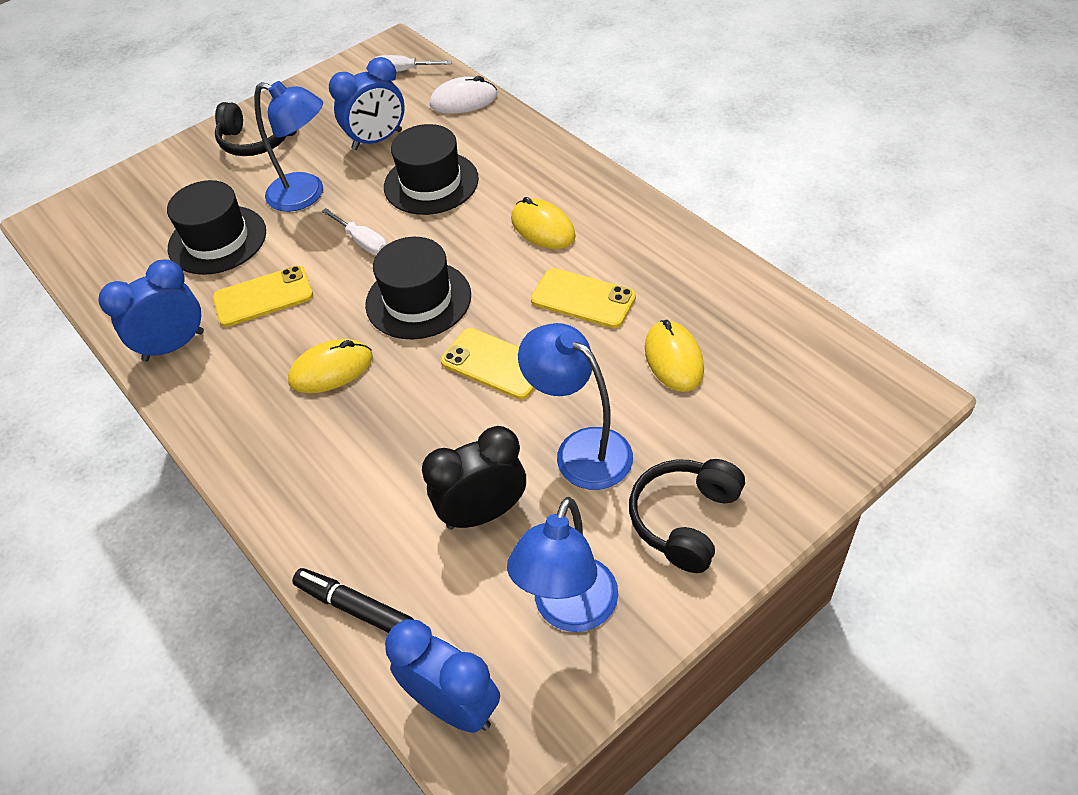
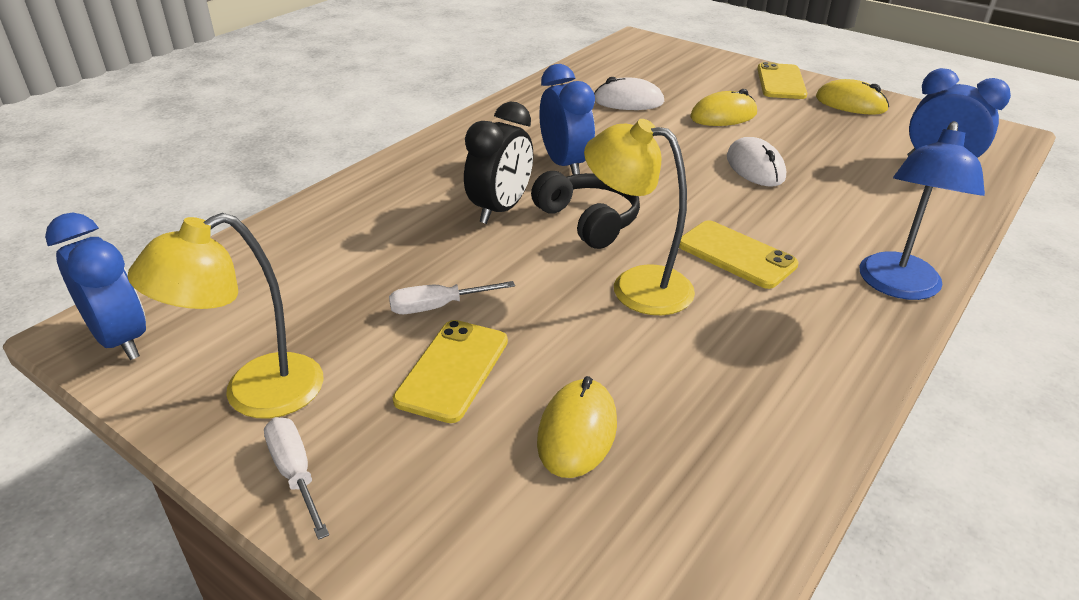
black hat: [167,180,266,275] [365,237,471,339] [384,124,479,215] = 3 -> none = 0
black headphones: [215,102,297,156] [629,459,745,573] = 2 -> [531,171,640,249] = 1
black marker: [292,568,414,633] = 1 -> none = 0
blue lamp: [254,81,323,212] [507,497,618,632] [518,323,633,490] = 3 -> [859,121,985,300] = 1
white mouse: [430,76,497,114] = 1 -> [594,77,664,110] [727,137,786,186] = 2
yellow lamp: none = 0 -> [127,213,324,418] [584,119,695,315] = 2

